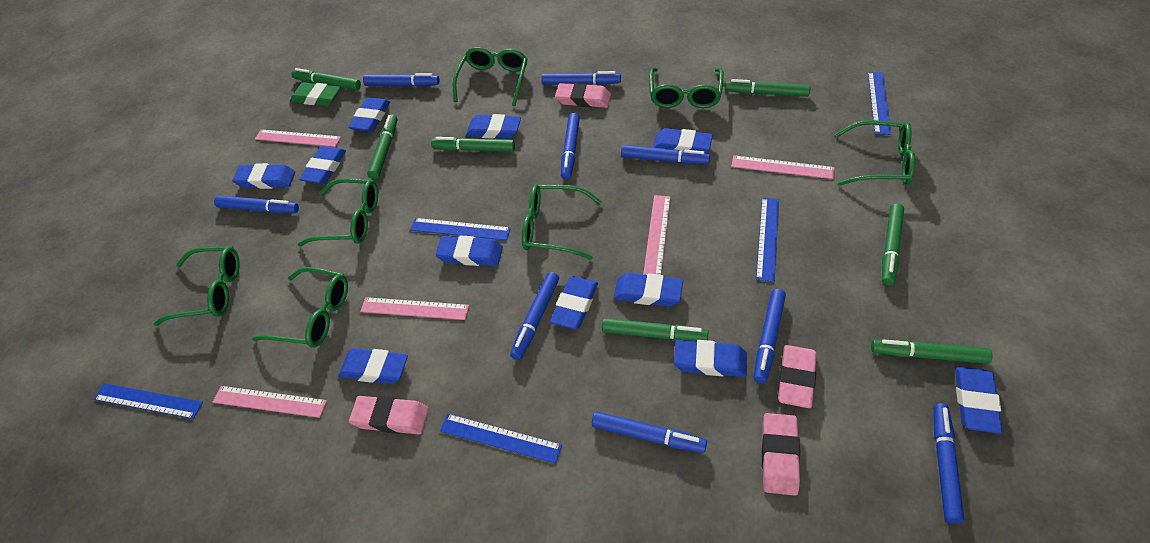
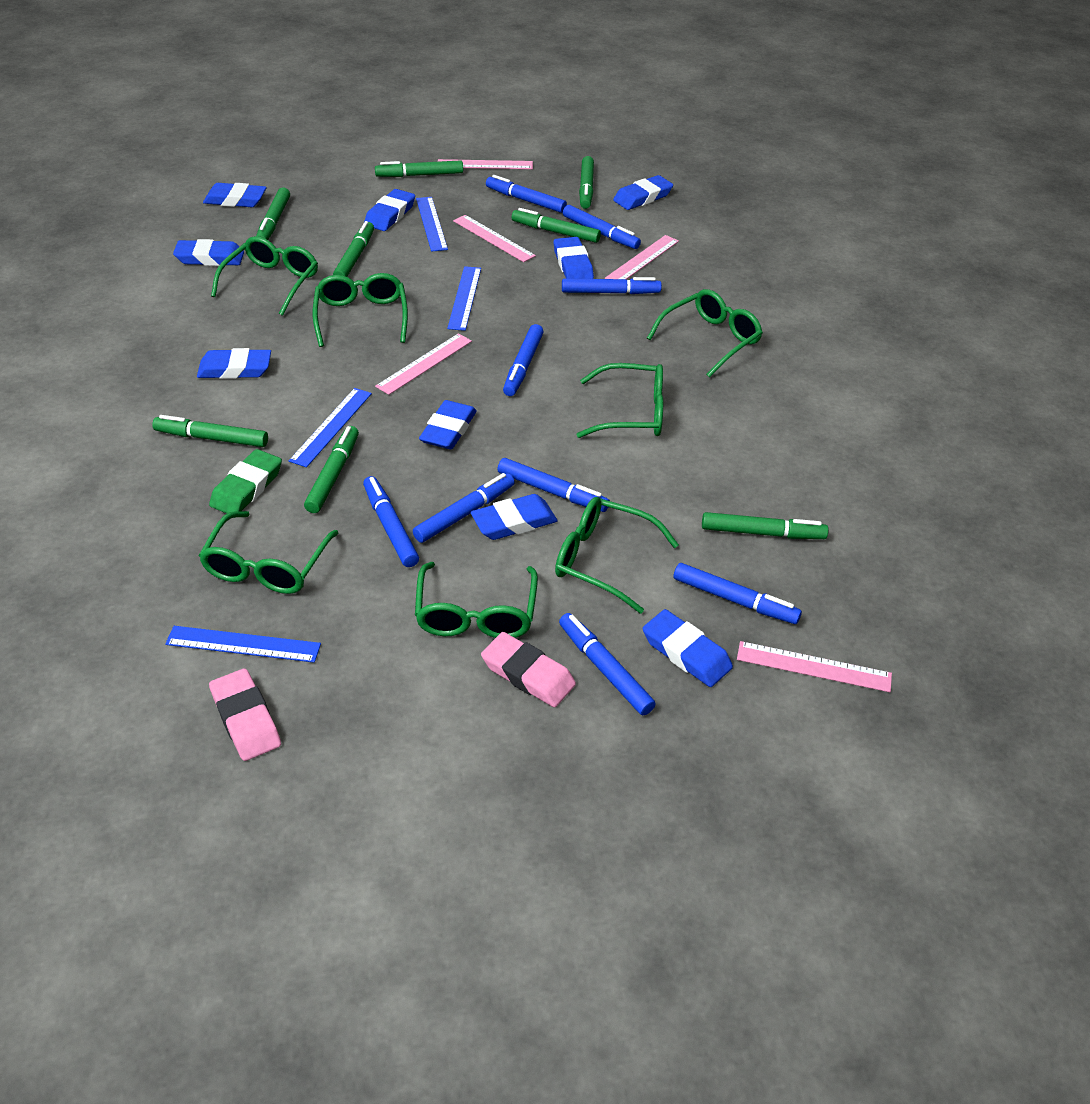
blue eraser: [232,163,295,189] [299,146,346,184] [338,348,408,384] [348,97,390,132] [435,236,503,266] [466,114,521,139] [550,276,598,329] [614,273,683,307] [652,128,713,153] [674,340,747,377] [955,367,1003,434] = 11 -> [173,239,244,266] [197,348,271,379] [203,183,267,207] [364,189,415,231] [419,400,477,449] [471,494,557,540] [554,237,594,279] [613,175,673,210] [643,609,733,687] = 9
blue ruler: [93,383,203,419] [410,218,511,241] [440,414,562,464] [756,198,779,282] [868,72,891,135] = 5 -> [165,626,321,663] [289,388,372,467] [416,197,448,252] [447,266,481,331] = 4
green marker: [291,68,361,90] [367,114,397,179] [431,137,515,152] [602,318,708,341] [725,79,811,97] [871,339,993,364] [882,203,904,285] = 7 -> [152,415,268,447] [256,187,290,240] [304,426,359,513] [333,221,374,277] [375,160,463,177] [512,208,601,243] [579,156,594,209] [702,512,829,539] = 8
pink eraser: [349,396,429,434] [555,83,611,108] [762,413,800,496] [778,345,817,408] = 4 -> [209,669,281,761] [481,632,576,707] = 2

